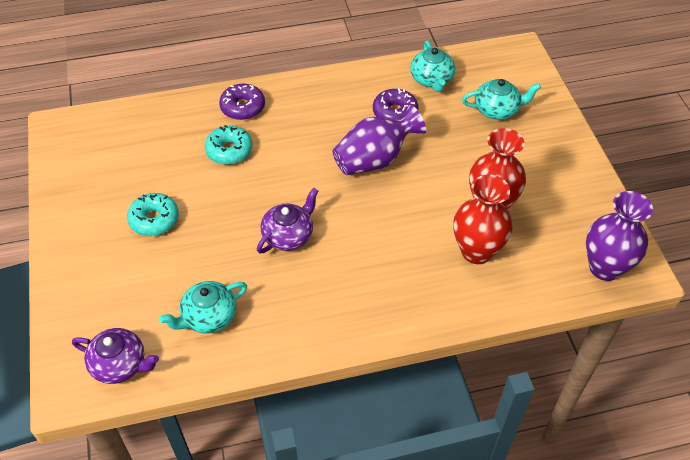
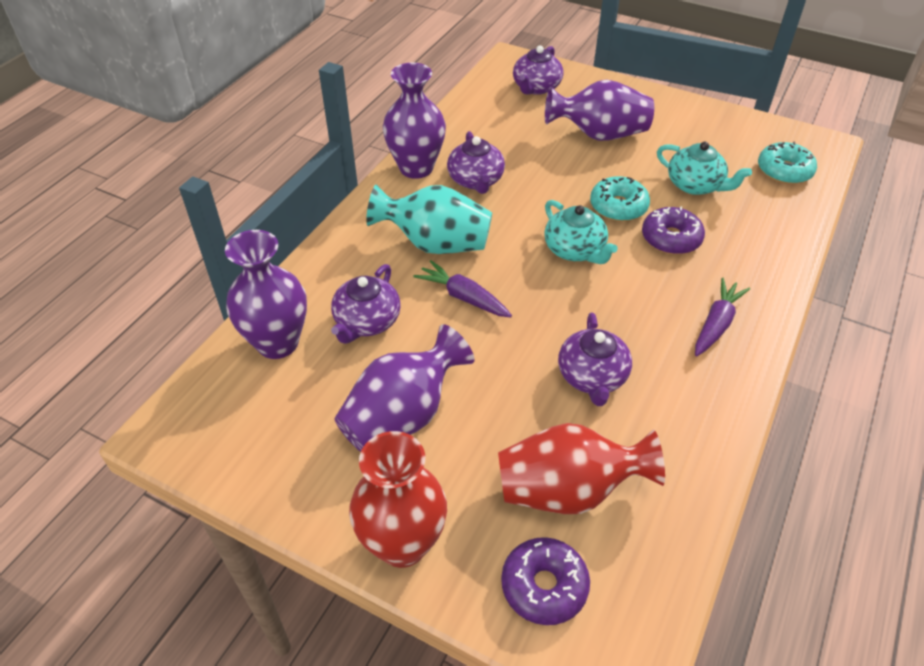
purple carrot: none = 0 -> [414,260,512,318] [695,278,750,356] = 2
purple teapot: [72,328,159,384] [257,188,318,253] = 2 -> [331,264,401,344] [447,131,505,194] [513,46,563,95] [558,313,632,406] = 4
purple vase: [333,105,426,175] [586,191,653,281] = 2 -> [225,230,307,359] [335,324,475,452] [383,62,446,179] [545,79,654,141] = 4
turquoise teapot: [159,281,247,333] [410,40,455,92] [462,79,541,120] = 3 -> [544,200,618,264] [657,142,752,195] = 2
turquoise vase: none = 0 -> [366,184,492,254] = 1

